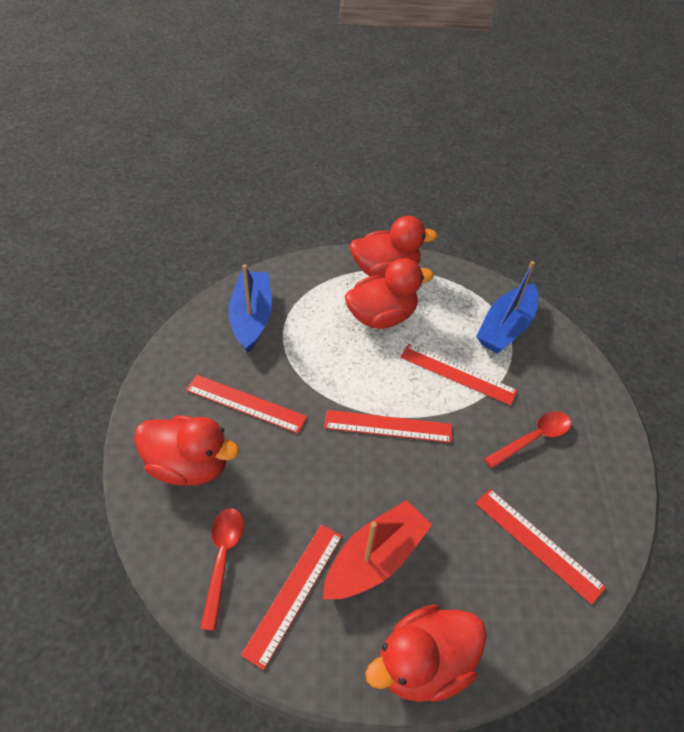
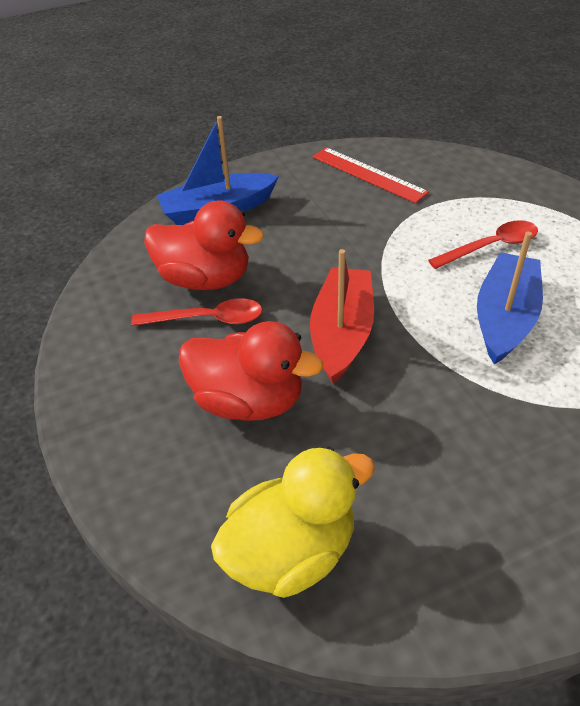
red duck: [134,415,239,486] [345,258,434,329] [350,216,438,277] [366,604,487,702] = 4 -> [144,200,264,290] [179,321,323,421] = 2
red ruler: [186,375,307,433] [241,524,342,670] [324,410,452,443] [400,344,518,406] [475,489,606,605] = 5 -> [312,147,429,203] = 1
yellow duck: none = 0 -> [211,446,375,598] = 1

